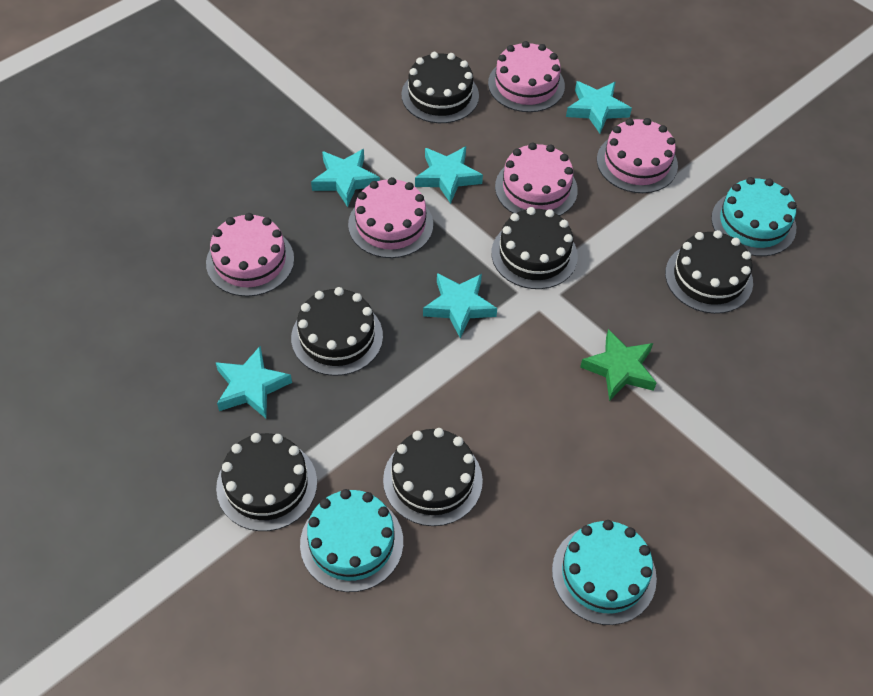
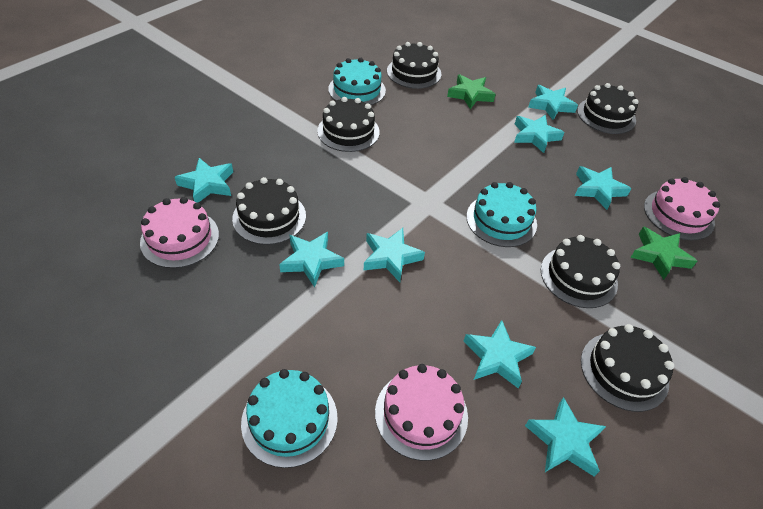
green star: [580,329,656,401] = 1 -> [447,74,496,109] [630,226,697,280] = 2
pink cake: [206,213,294,296] [348,177,433,258] [488,41,565,112] [495,143,578,216] [597,118,678,193] = 5 -> [140,197,219,268] [375,364,468,461] [644,177,720,240] = 3
turquoise star: [215,346,292,418] [311,149,380,207] [415,146,483,204] [423,273,497,338] [566,81,632,133] = 5 -> [175,158,233,203] [279,232,344,287] [364,228,425,282] [463,320,536,388] [514,115,565,153] [525,397,606,477] [528,85,578,120] [575,166,632,210] = 8

